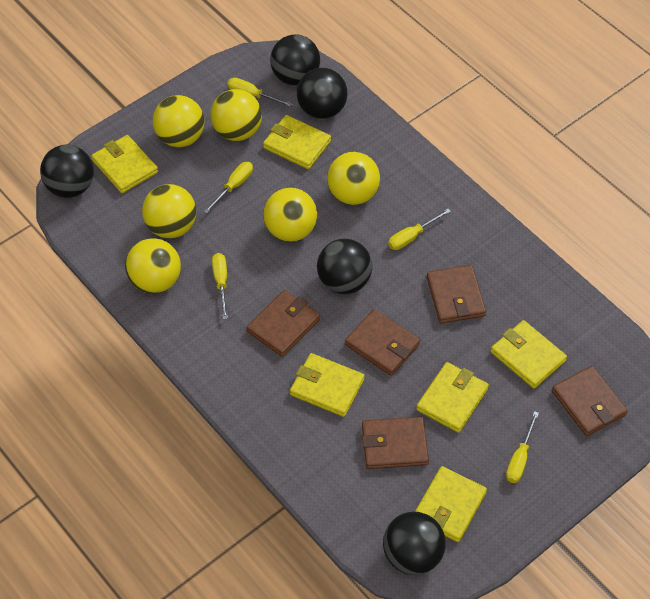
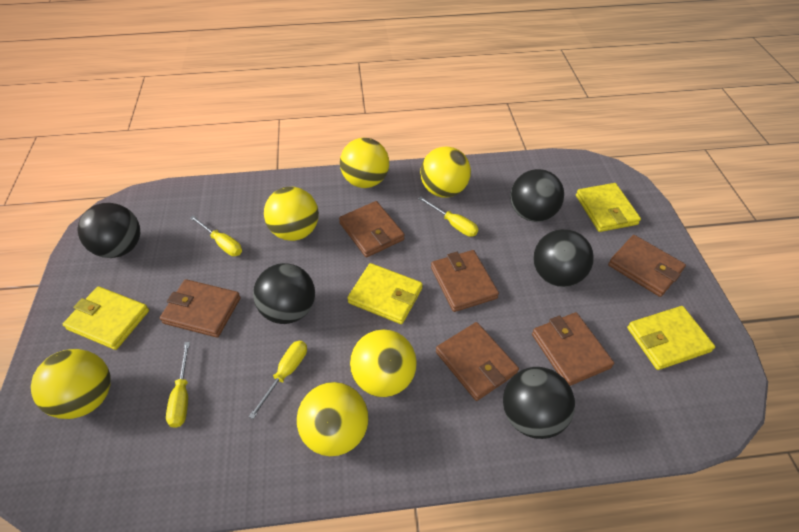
brown wallet: [247,290,320,357] [345,309,420,376] [362,417,429,469] [427,265,486,324] [552,366,628,436] = 5 -> [160,279,241,338] [339,201,405,257] [431,250,499,312] [436,322,519,401] [532,312,614,386] [608,235,686,297] = 6
yellow screwdriver: [204,162,253,213] [212,253,228,319] [227,78,293,107] [388,209,451,250] [506,411,539,483] = 5 -> [166,342,190,428] [190,216,242,256] [249,341,307,419] [419,197,478,237] = 4
yellow wallet: [91,135,158,193] [263,115,331,169] [290,353,365,417] [415,466,487,542] [416,362,489,433] [491,320,567,389] = 6 -> [63,286,149,350] [347,263,423,324] [576,183,641,232] [627,306,715,370] = 4

